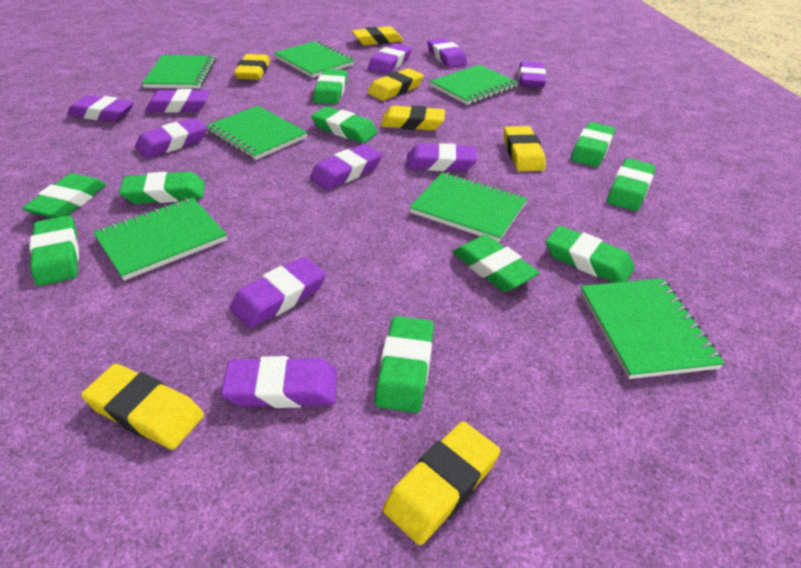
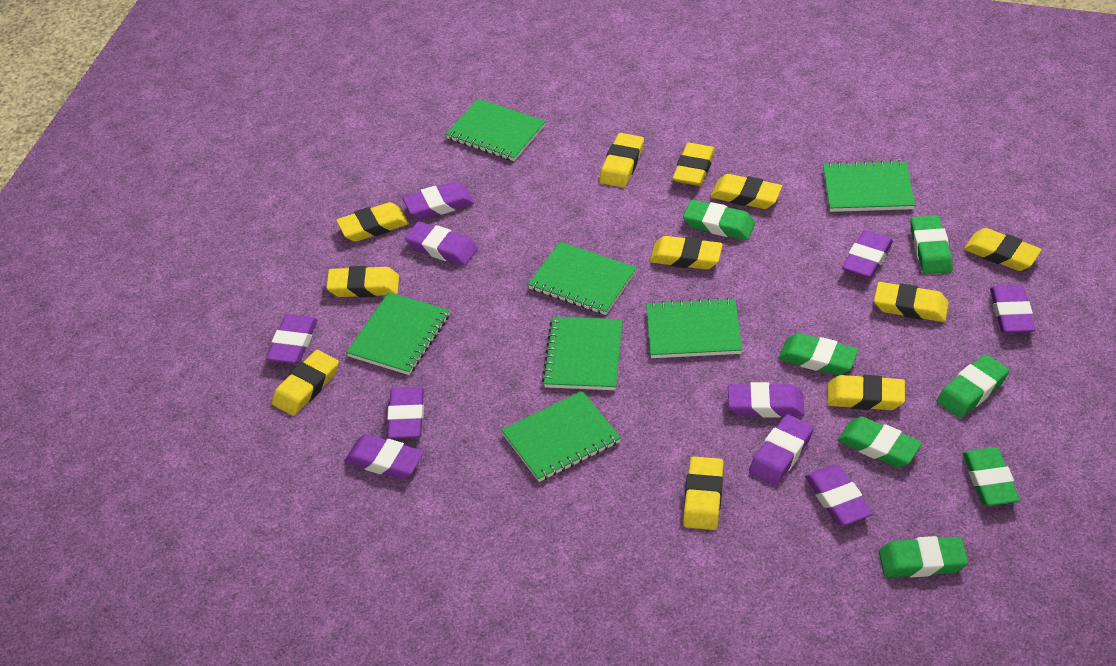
green eraser: [22,173,107,218] [29,216,79,286] [119,172,205,204] [311,106,378,143] [313,69,348,105] [375,316,434,413] [453,235,540,292] [546,226,635,283] [571,122,615,167] [607,158,656,211] = 10 -> [683,200,755,240] [778,333,858,375] [838,416,922,467] [879,536,968,577] [910,215,953,274] [937,354,1009,418] [963,447,1020,506] = 7
yellow eraser: [81,364,204,450] [234,54,270,80] [352,26,404,45] [368,68,424,101] [380,105,445,131] [383,421,500,545] [504,126,546,171] = 7 -> [271,350,339,416] [326,266,399,298] [336,202,409,242] [599,133,644,187] [650,236,723,270] [672,143,715,186] [683,456,724,530] [710,174,782,209] [827,375,905,410] [874,282,949,322] [964,228,1042,271] = 11

